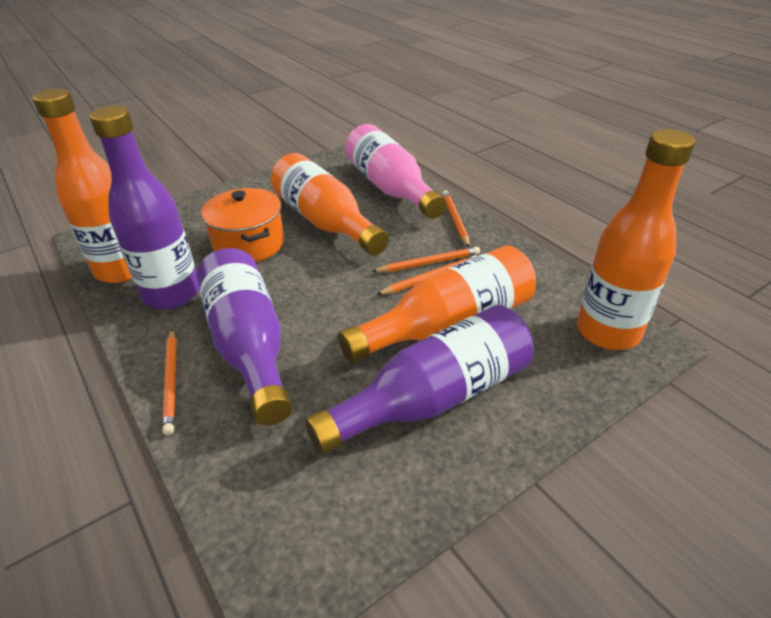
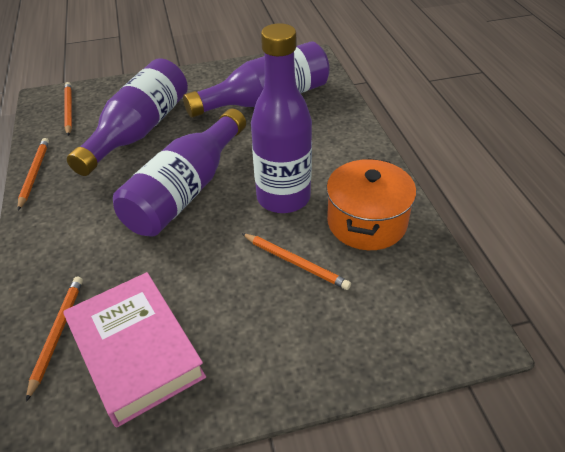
orange bottle: [33,88,132,283] [271,153,389,255] [338,245,536,363] [577,129,696,350] = 4 -> none = 0
pink book: none = 0 -> [63,272,206,428] = 1
pink bottle: [345,124,446,219] = 1 -> none = 0
purple bottle: [90,106,199,309] [197,248,292,426] [305,305,533,455] = 3 -> [67,58,188,176] [113,109,246,236] [183,41,330,118] [251,23,312,213] = 4

